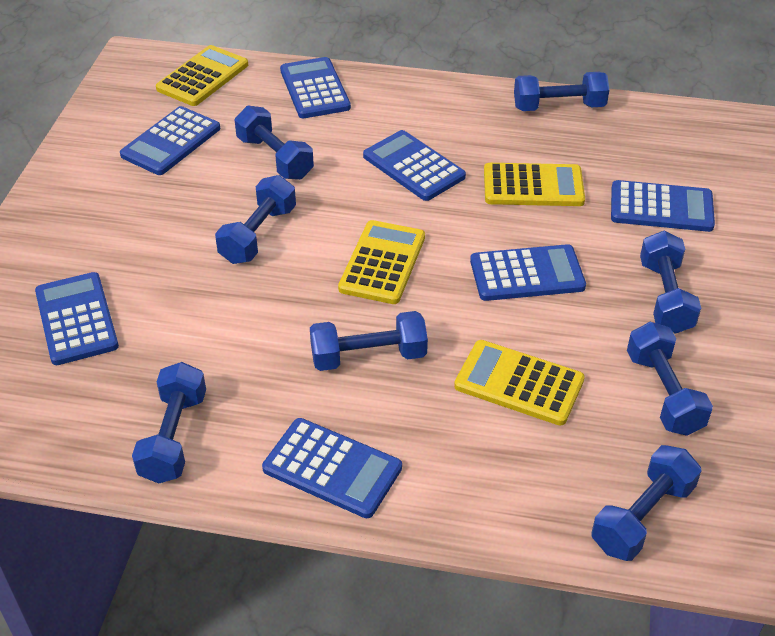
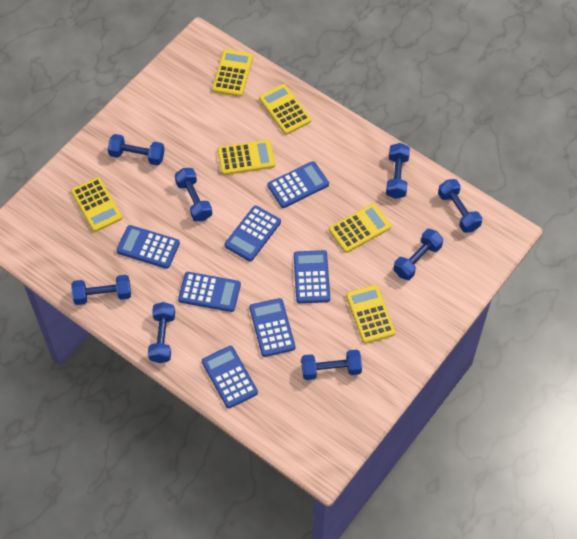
yellow calculator: [156,45,248,106] [338,220,425,304] [454,340,585,426] [484,163,585,206] = 4 -> [71,177,122,232] [212,49,253,97] [217,140,275,175] [259,84,311,135] [329,203,391,253] [346,285,395,344] = 6

